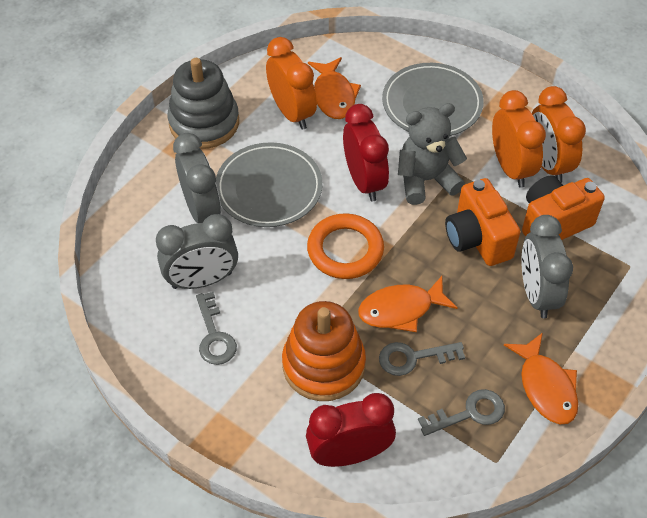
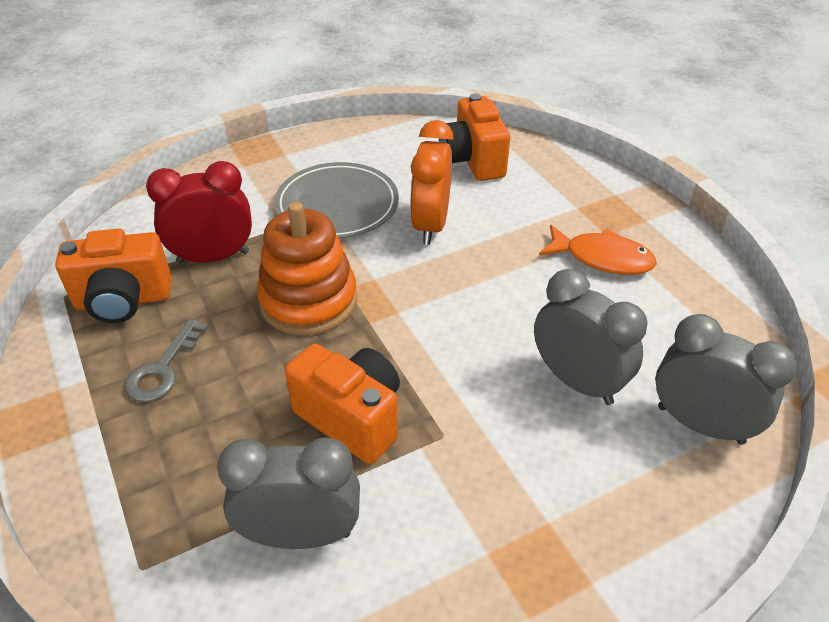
grey key: [196,292,237,365] [379,342,465,376] [418,389,505,436] = 3 -> [124,319,208,402] = 1
grey plate: [216,142,323,227] [382,63,484,136] = 2 -> [274,162,399,239] = 1
grey stacking toy: [168,58,239,149] = 1 -> none = 0
grey teddy bear: [398,103,467,205] = 1 -> none = 0
orange camera: [445,178,520,266] [522,175,605,240] = 2 -> [55,228,171,323] [285,344,400,464] [439,93,510,181] = 3
orange clock: [266,37,317,130] [492,90,546,188] [532,86,586,183] = 3 -> [410,120,454,245] = 1
orange fish: [308,57,361,119] [358,276,458,332] [504,333,578,424] = 3 -> [539,225,657,275] = 1
orange ring: [307,213,384,279] = 1 -> none = 0
red clock: [306,393,396,467] [343,104,389,201] = 2 -> [146,161,252,264] = 1

